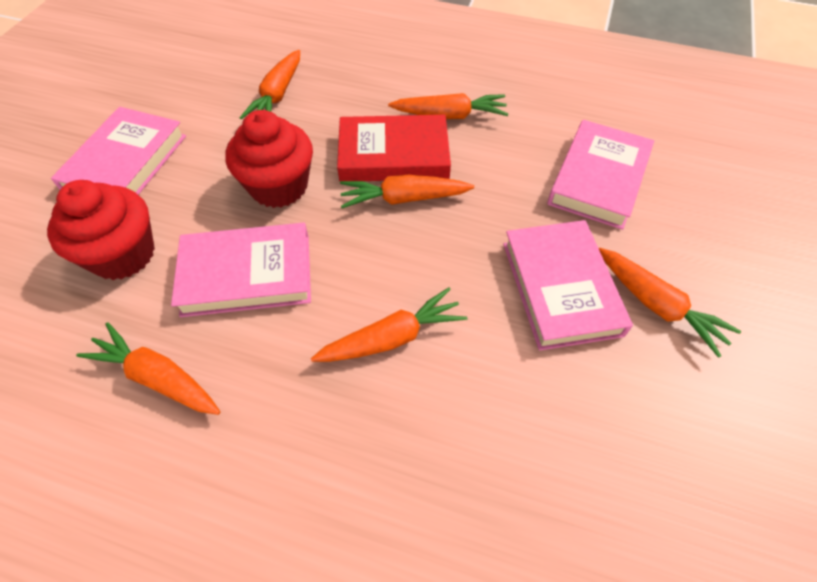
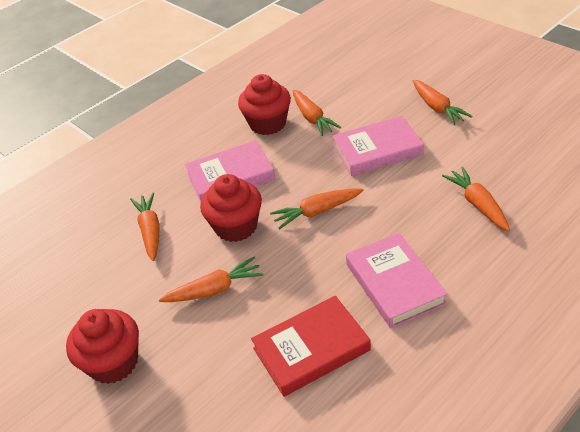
pink book: [51,107,186,195] [171,223,311,317] [503,220,633,351] [547,120,654,230] = 4 -> [185,140,275,202] [332,116,424,176] [346,233,447,328] = 3
red cupcake: [47,180,155,280] [225,110,313,208] = 2 -> [66,309,139,384] [200,174,262,242] [238,74,291,135] = 3

